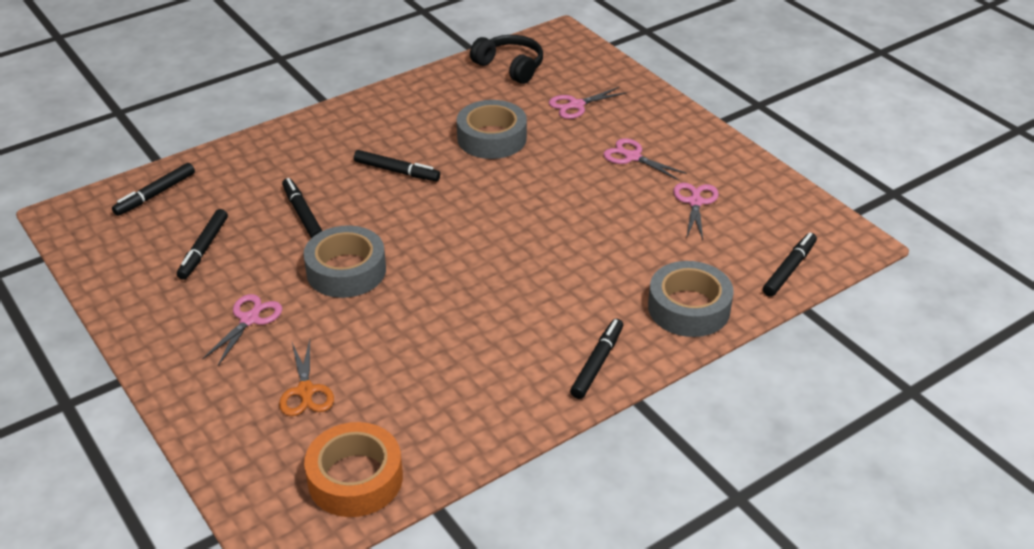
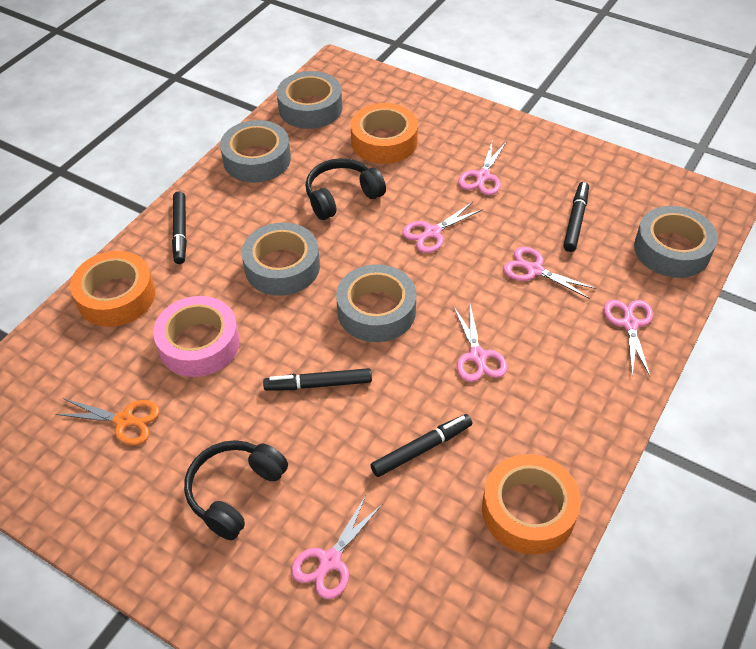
black headphones: [470,35,543,84] = 1 -> [184,440,288,540] [306,158,386,220] = 2
black marker: [112,163,195,216] [177,209,228,280] [282,178,322,238] [354,150,440,181] [570,319,623,399] [763,233,817,297] = 6 -> [172,191,187,264] [263,368,372,391] [371,414,472,477] [563,182,589,252] = 4
grey tape: [303,225,386,298] [457,100,527,159] [648,261,734,337] = 3 -> [220,120,291,183] [242,222,320,296] [277,71,342,129] [336,264,416,342] [634,206,718,278] = 5
orange tape: [304,422,403,517] = 1 -> [70,251,155,327] [351,103,418,164] [482,454,581,554] = 3
pink scissors: [202,294,282,366] [549,86,627,119] [603,138,687,180] [673,183,719,240] = 4 -> [291,495,382,599] [402,202,483,253] [453,304,507,382] [458,139,506,195] [503,247,596,299] [604,300,653,376] = 6
pink tape: none = 0 -> [153,296,240,377] = 1

